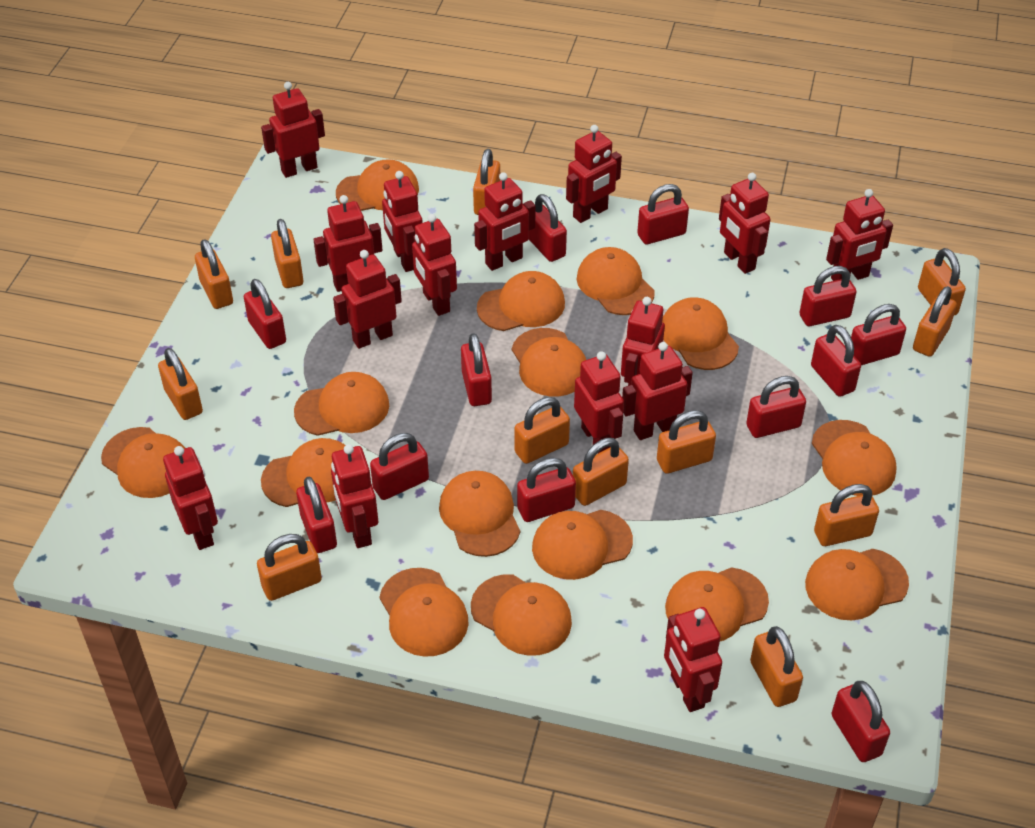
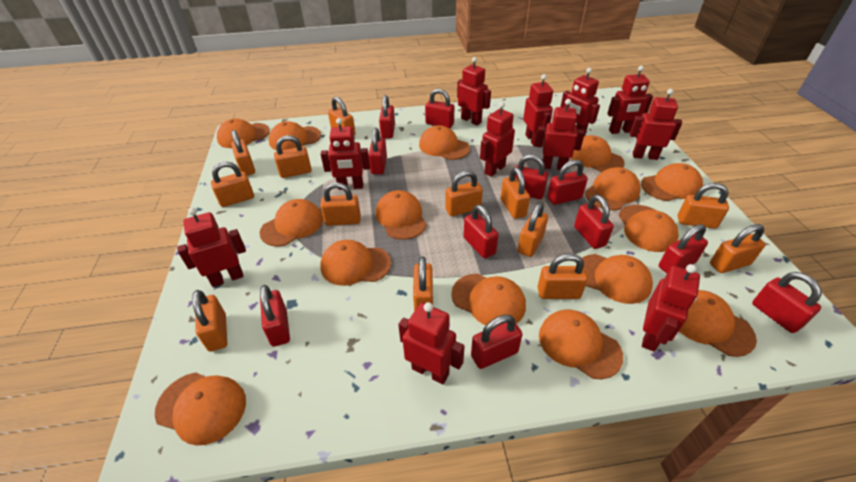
orange padlock: [158,348,203,420] [195,239,233,309] [257,534,322,601] [271,219,303,288] [473,149,500,215] [514,397,570,464] [573,438,629,506] [657,410,716,474] [750,626,803,707] [814,484,879,546] [913,286,957,357] [918,248,966,315] = 12 -> [192,290,227,352] [211,162,254,207] [231,130,255,176] [274,135,312,178] [320,182,361,226] [328,97,356,136] [413,256,433,311] [445,171,483,216] [501,167,530,219] [518,203,548,257] [538,254,588,299] [678,183,729,228] [710,224,766,273] = 13
red padlock: [244,279,286,349] [296,477,337,553] [370,433,429,500] [461,333,492,406] [517,458,576,522] [529,194,567,262] [637,184,689,245] [746,376,806,438] [799,266,856,326] [811,325,861,397] [831,681,890,762] [851,304,906,365] = 12 -> [260,285,290,346] [369,128,387,174] [379,95,395,138] [425,89,454,128] [464,205,499,259] [471,315,522,369] [514,154,548,199] [547,160,588,205] [574,195,614,249] [659,224,708,273] [752,272,822,333] = 11
red robot: [163,446,218,550] [261,82,325,178] [313,195,383,292] [331,444,378,548] [333,250,402,349] [382,171,423,272] [412,214,457,316] [474,172,536,271] [566,125,622,223] [574,351,624,453] [621,297,665,386] [622,342,693,440] [664,607,722,712] [719,173,771,274] [826,189,893,281] = 15 -> [177,208,246,287] [321,118,370,190] [398,302,465,384] [457,57,491,125] [480,102,515,177] [523,74,553,146] [536,99,585,170] [560,68,600,136] [607,66,653,134] [630,89,682,160] [642,264,700,352] = 11

